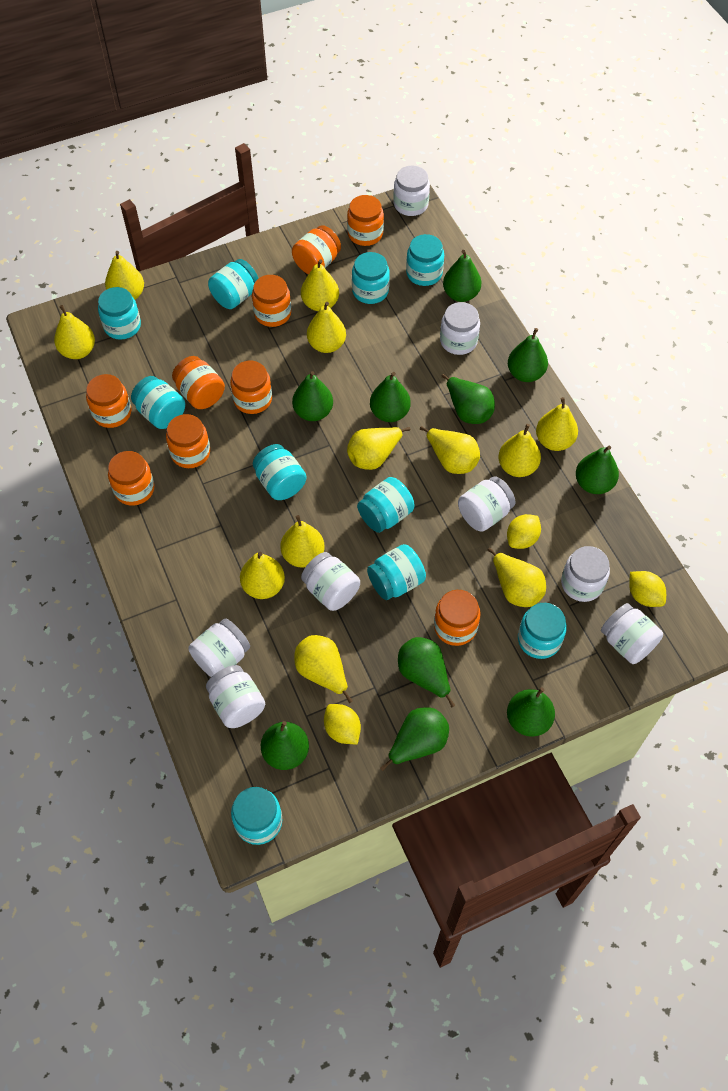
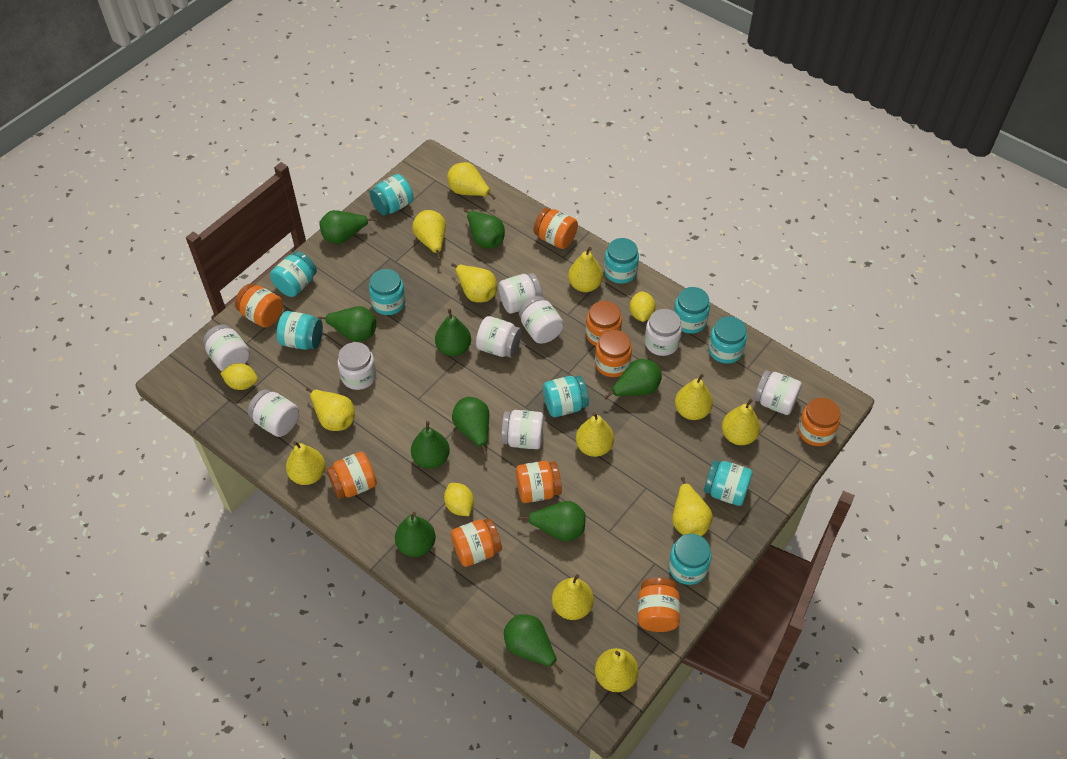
white jar: [189,618,250,677] [206,665,265,728] [301,552,360,611] [393,166,430,216] [440,302,480,355] [458,476,515,532] [561,546,610,602] [601,603,663,664] = 8 -> [203,324,250,371] [248,389,299,437] [338,342,377,390] [476,316,522,358] [498,273,543,313] [501,410,544,449] [519,296,564,344] [645,309,682,356] [754,370,802,415] = 9

